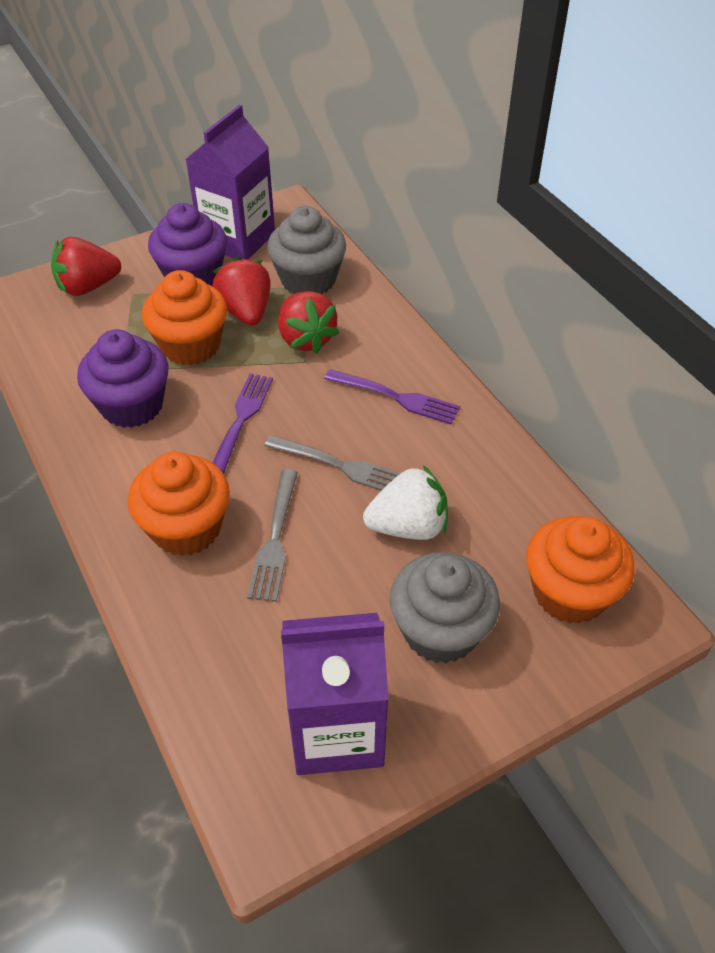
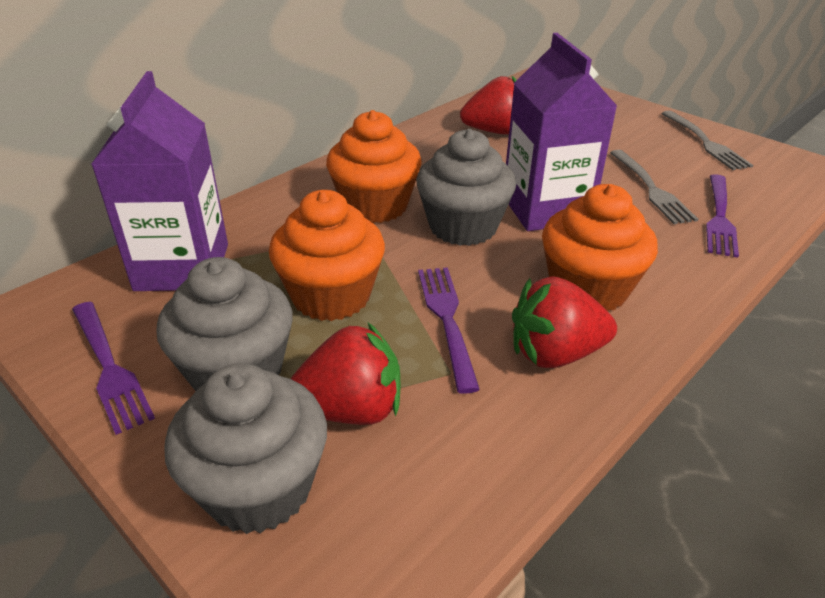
grey cupcake: [267,206,346,294] [390,552,500,663] = 2 -> [156,257,293,391] [164,363,327,534] [416,129,516,246] = 3
purple cupcake: [77,329,169,428] [148,203,227,286] = 2 -> none = 0
purple fork: [212,373,273,474] [324,369,460,425] = 2 -> [72,302,155,435] [418,267,480,394] [706,174,739,258] = 3
white strawberry: [363,465,448,540] = 1 -> none = 0

